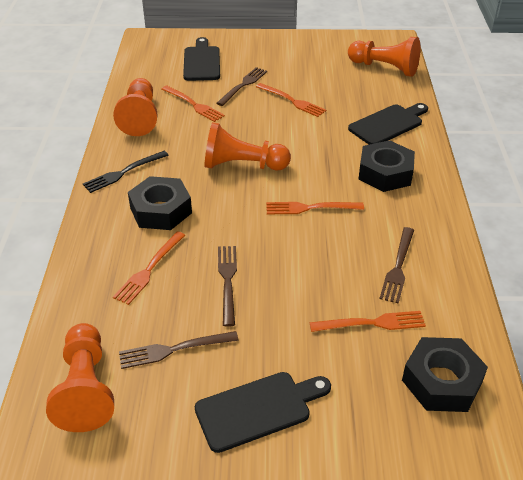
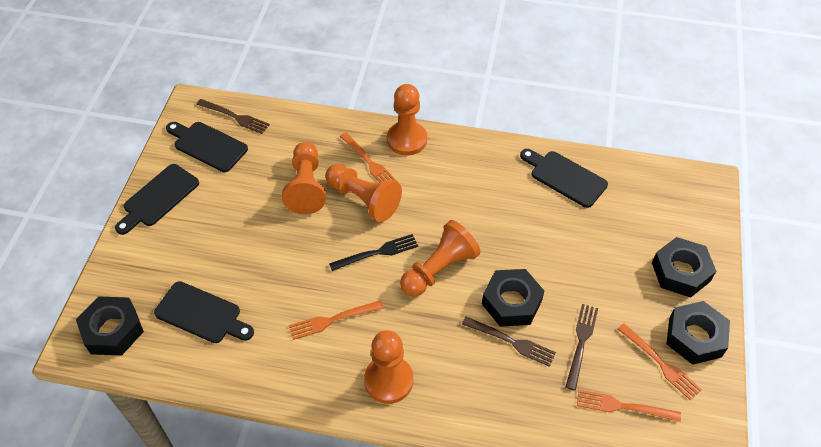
black cutting board: [183,37,220,81] [195,372,331,453] [348,103,428,145] = 3 -> [115,164,199,235] [154,281,254,343] [166,122,248,172] [520,149,608,208] = 4
black nut: [128,176,192,230] [358,140,415,192] [402,337,488,412] = 3 -> [76,296,144,355] [482,269,544,327] [652,237,716,298] [666,301,730,365] = 4
brown fork: [119,331,239,369] [216,67,267,106] [218,246,237,327] [379,227,414,304] = 4 -> [196,99,270,134] [462,317,556,367] [565,304,598,391] = 3
orange fork: [113,231,185,305] [161,86,225,122] [256,83,326,117] [266,202,364,214] [310,311,426,332] = 5 -> [289,300,384,340] [340,132,398,182] [577,389,681,422] [618,323,702,401] = 4
orange pawn: [46,323,114,432] [113,78,158,136] [204,122,291,171] [348,37,420,77] = 4 -> [282,142,326,214] [325,164,402,222] [364,330,413,404] [387,84,427,156] [400,220,481,297] = 5

